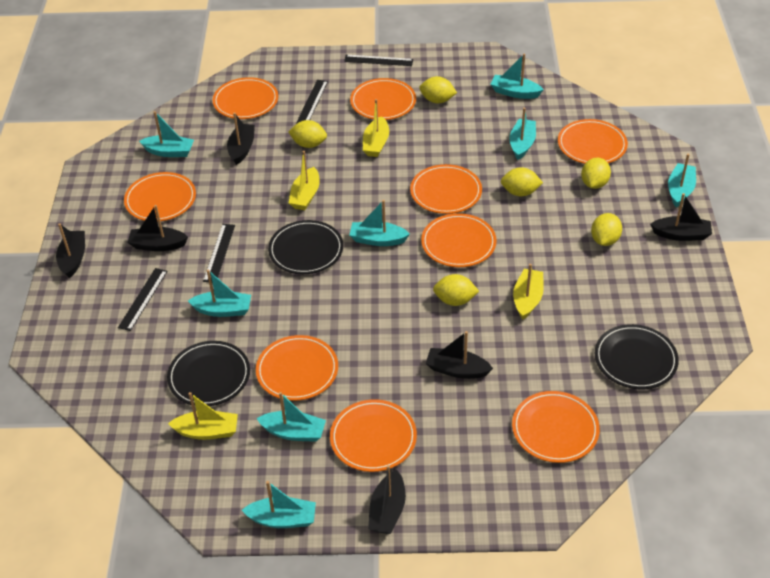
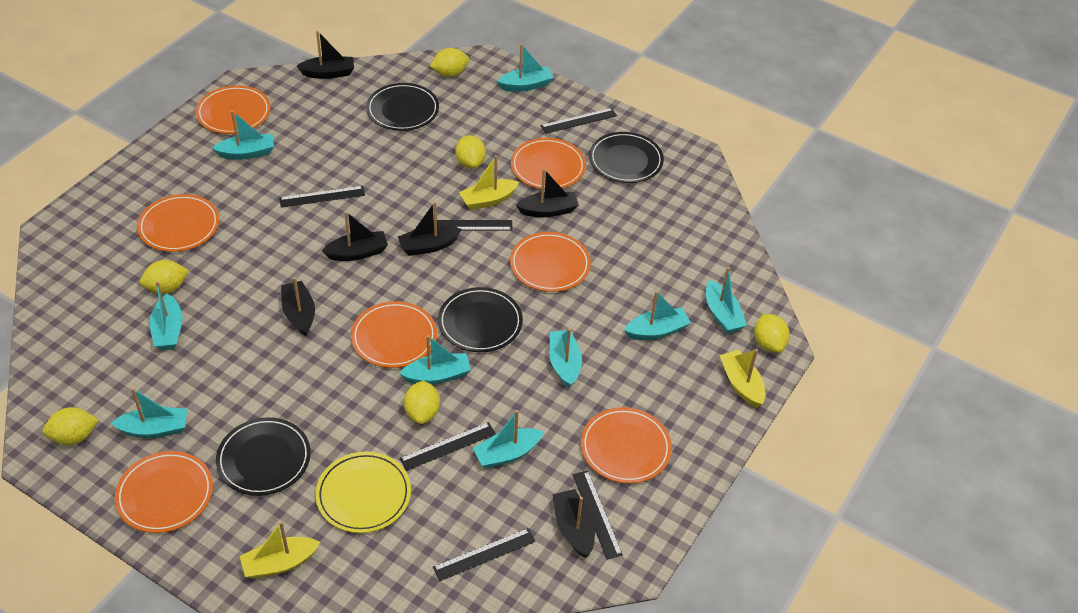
black plate: [167,341,250,406] [268,220,343,274] [595,324,679,389] = 3 -> [216,417,311,496] [366,83,439,131] [438,287,523,352] [589,132,664,183] = 4
black ruler: [118,268,168,331] [203,224,235,282] [296,80,328,124] [344,55,413,66] = 4 -> [279,186,365,207] [400,422,496,471] [433,220,513,231] [433,528,536,581] [541,108,617,134] [572,470,623,559] = 6
orange plate: [124,172,196,222] [213,77,278,119] [256,335,338,401] [330,399,417,472] [350,78,416,120] [410,164,482,214] [421,213,497,267] [512,391,600,463] [558,119,628,164] = 9 -> [115,451,213,533] [137,194,219,252] [196,85,271,134] [351,301,437,368] [510,232,591,292] [511,138,586,189] [581,407,672,484] = 7
turquoise boat: [139,111,194,157] [188,270,251,317] [242,481,316,528] [256,392,326,442] [349,200,410,246] [491,54,544,99] [509,108,536,160] [668,154,696,207] = 8 -> [111,388,187,438] [150,281,183,350] [212,110,274,160] [399,335,471,385] [472,410,544,468] [497,44,554,92] [549,328,582,388] [624,291,691,340] [706,267,747,333] = 9
yellow boat: [168,392,238,440] [289,151,320,210] [363,99,389,157] [513,264,544,320] = 4 -> [240,521,320,579] [459,155,519,210] [719,349,765,408] = 3
yellow plate: none = 0 -> [315,452,411,533] = 1

